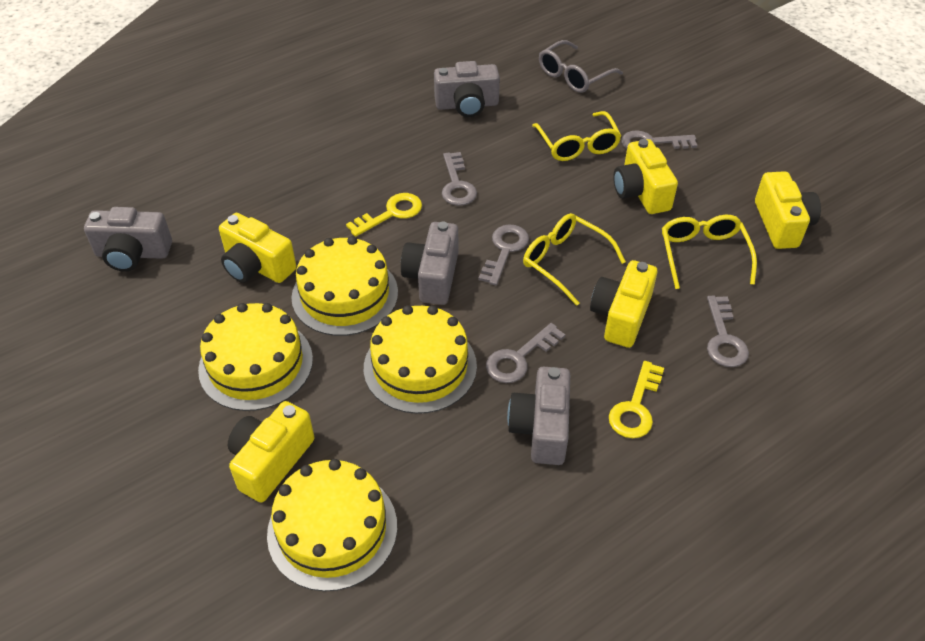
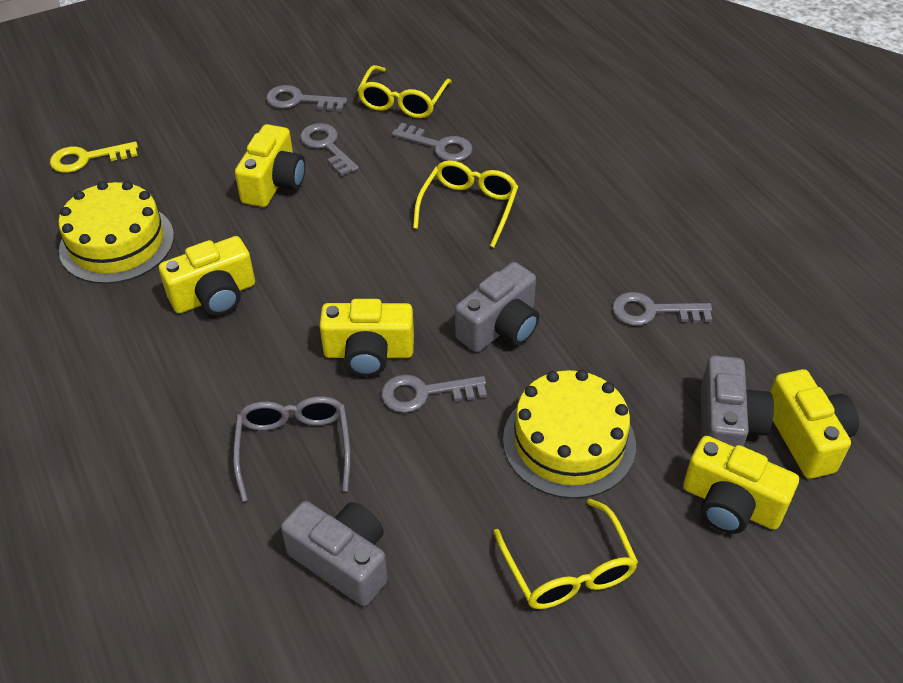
grey camera: [84,207,172,272] [401,221,458,305] [434,61,500,117] [507,367,570,465] = 4 -> [281,501,388,606] [455,262,539,352] [701,356,774,447] = 3
yellow cake: [198,303,313,411] [267,459,397,591] [291,236,398,336] [364,305,477,414] = 4 -> [58,181,174,284] [503,370,636,499] = 2
yellow key: [346,193,422,237] [609,361,664,438] = 2 -> [50,142,138,173] = 1

